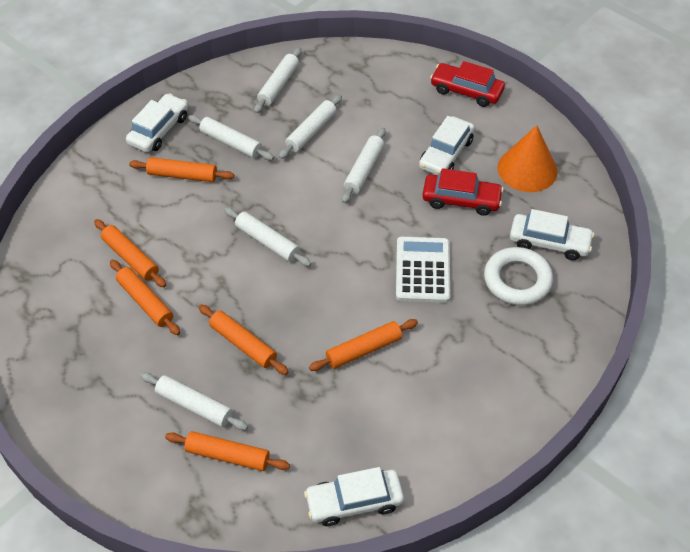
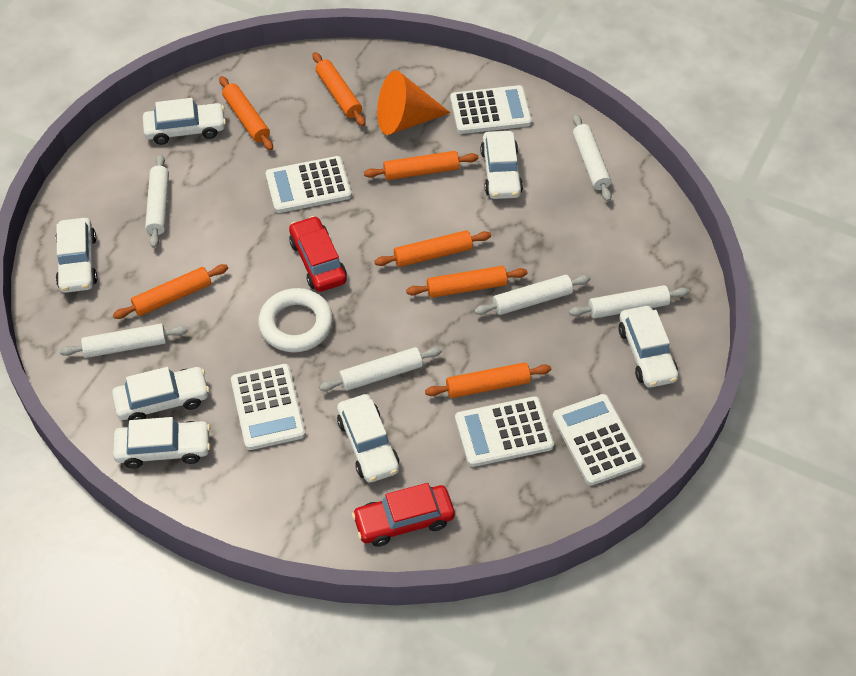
orange rolling pin: [94,219,166,287] [110,260,180,335] [129,157,234,182] [165,431,290,471] [199,305,288,375] [309,319,418,371] = 6 -> [113,264,228,319] [219,76,273,151] [313,52,365,126] [364,151,478,180] [374,230,491,267] [406,266,527,298] [425,362,551,398] = 7
white calculator: [396,237,450,303] = 1 -> [231,364,306,450] [265,156,352,213] [450,85,532,134] [455,396,554,467] [552,394,643,486] = 5
white car: [126,93,188,152] [304,467,404,526] [419,116,475,175] [510,209,594,260] = 4 -> [55,218,97,293] [112,367,210,420] [113,417,210,468] [143,98,226,145] [337,394,399,483] [480,131,523,199] [618,306,678,388] = 7

